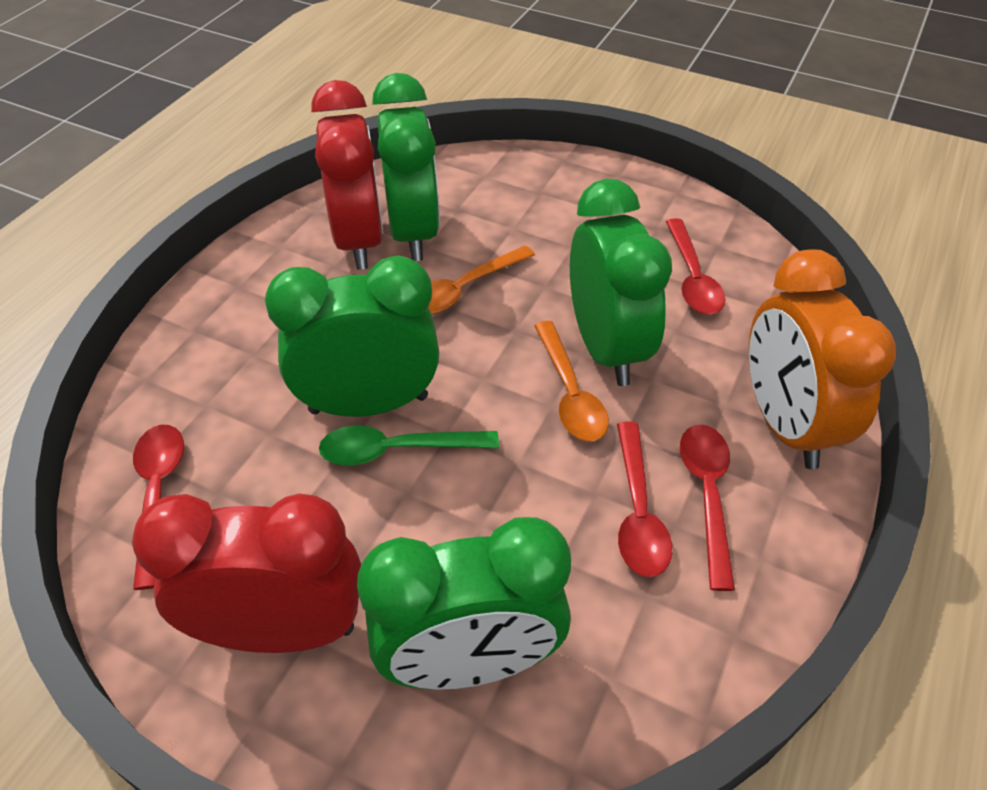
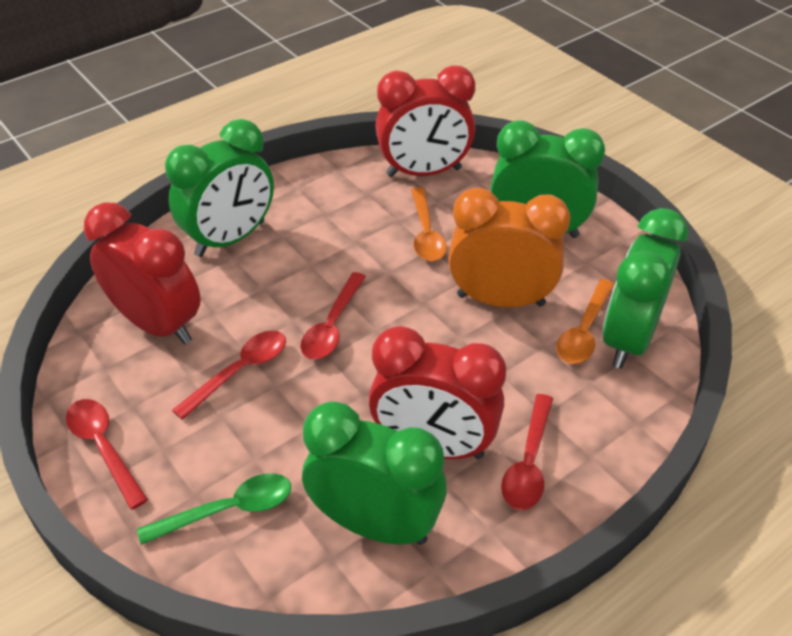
red clock: [132,494,361,653] [311,80,383,270] = 2 -> [84,202,201,344] [369,326,506,459] [375,65,475,177] = 3

